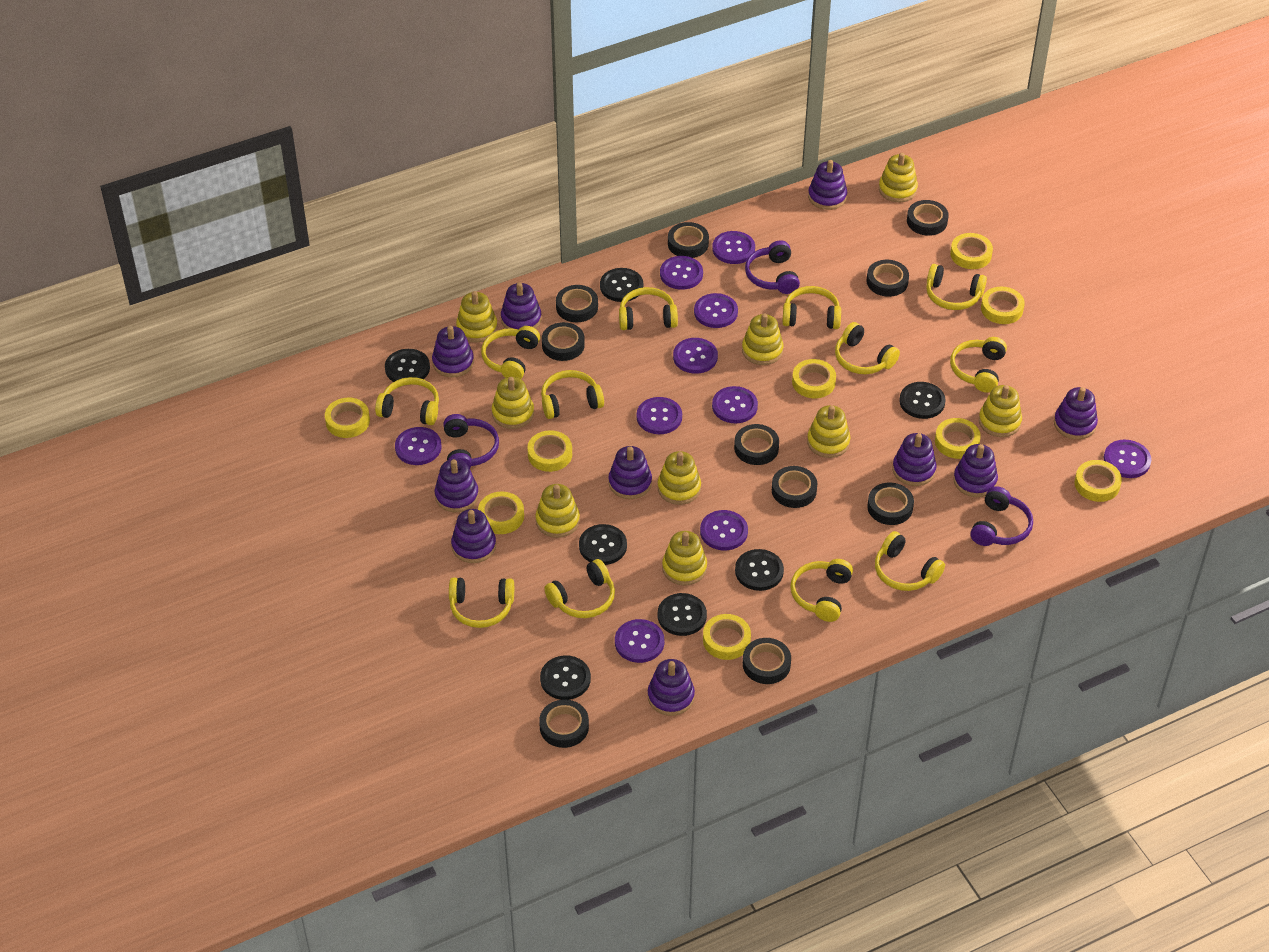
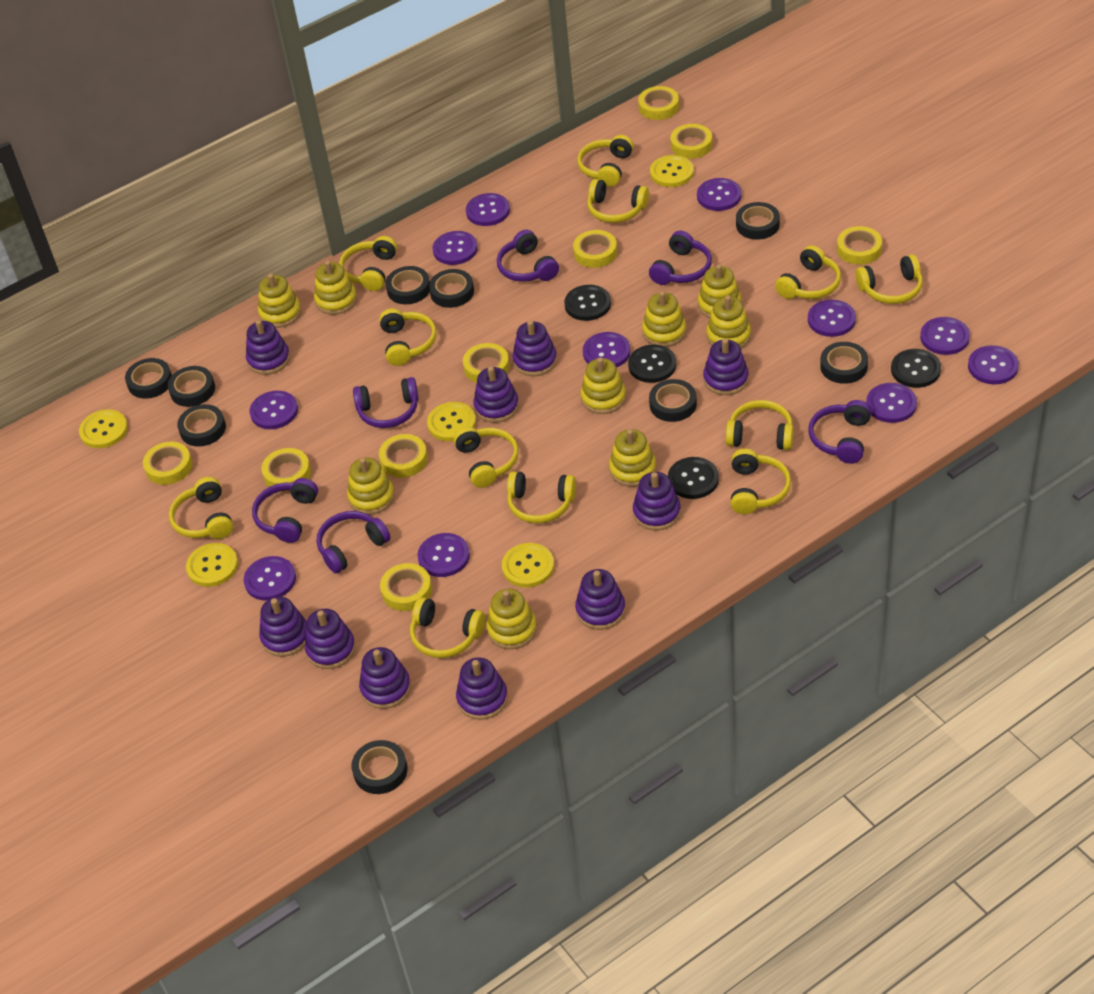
black button: [385,349,430,382] [540,655,591,700] [579,524,627,565] [600,268,643,302] [658,593,707,636] [735,549,784,591] [899,382,946,419] = 7 -> [564,285,611,321] [628,345,676,383] [668,457,719,499] [891,349,941,388] = 4
black tape: [539,700,589,748] [542,322,585,361] [556,285,598,322] [668,222,709,258] [734,424,779,465] [743,638,791,684] [772,466,817,508] [867,260,909,297] [867,483,914,525] [907,200,949,236] = 10 -> [125,358,172,399] [168,366,215,407] [177,404,226,447] [351,740,408,794] [386,266,430,304] [429,269,474,308] [649,379,697,422] [736,202,780,240] [820,342,868,384] = 9
purple button: [395,427,441,465] [615,619,664,663] [637,397,682,434] [660,256,703,290] [673,338,718,374] [694,293,738,328] [700,510,748,550] [712,231,755,264] [712,386,758,423] [1104,440,1151,478] = 10 -> [244,556,296,601] [250,391,298,429] [417,533,470,577] [433,231,478,265] [466,193,510,226] [583,332,631,368] [697,178,741,211] [808,300,856,337] [866,383,917,423] [920,317,970,355] [968,345,1019,385] = 11
purple headphones: [443,414,499,469] [745,240,800,294] [970,486,1033,546] = 3 -> [252,478,318,543] [317,511,391,574] [353,377,419,428] [497,230,559,282] [649,231,712,285] [808,400,872,464] = 6
yellow button: none = 0 -> [79,410,128,448] [186,543,238,587] [427,402,476,441] [502,543,554,588] [650,155,694,187] = 5

